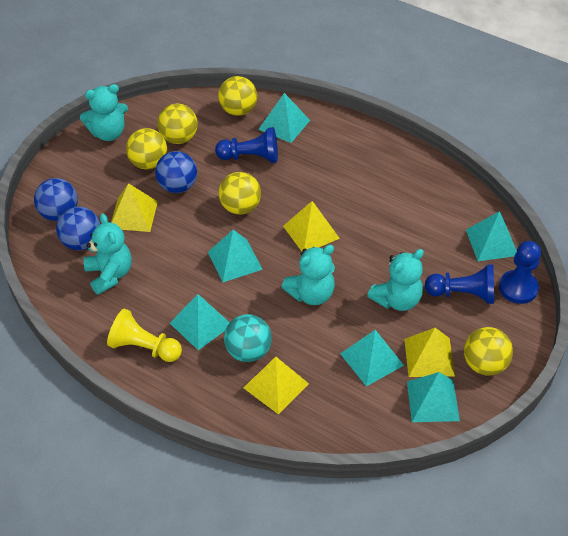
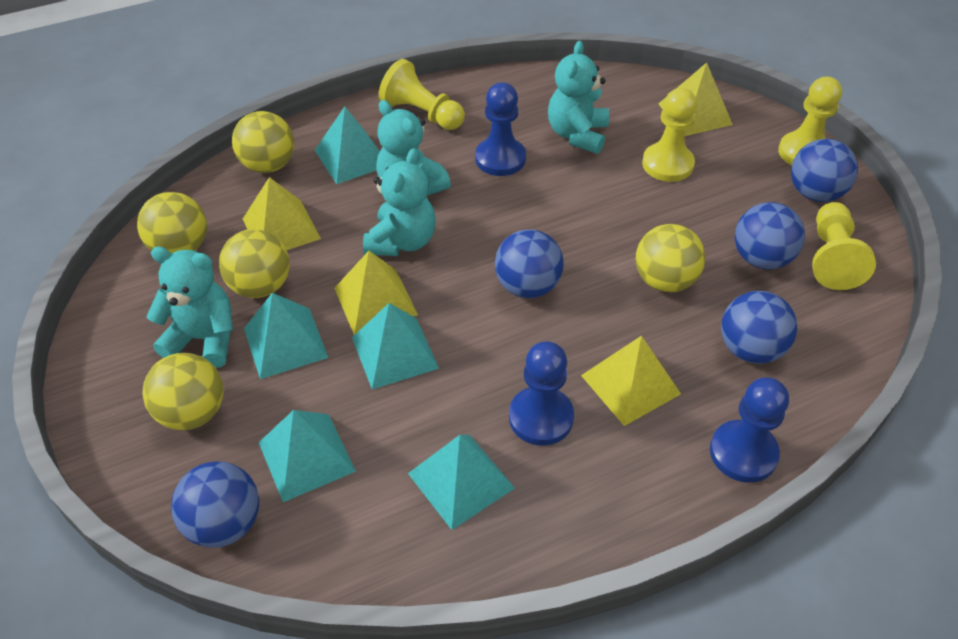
blue ball: [34,178,78,221] [56,207,100,250] [155,151,197,193] = 3 -> [171,461,259,548] [495,229,564,298] [721,291,797,364] [735,202,805,269] [791,139,858,202] = 5
turquoise ball: [224,314,272,362] = 1 -> none = 0
turquoise pyramid: [170,294,230,350] [208,230,263,282] [258,93,310,143] [340,330,404,386] [407,372,460,422] [466,211,517,261] = 6 -> [244,293,328,379] [258,410,356,502] [315,106,380,184] [352,303,439,389] [408,435,515,530] = 5
yellow pawn: [107,309,182,362] = 1 -> [379,59,465,130] [642,88,697,182] [778,77,842,166] [812,202,876,290] = 4

